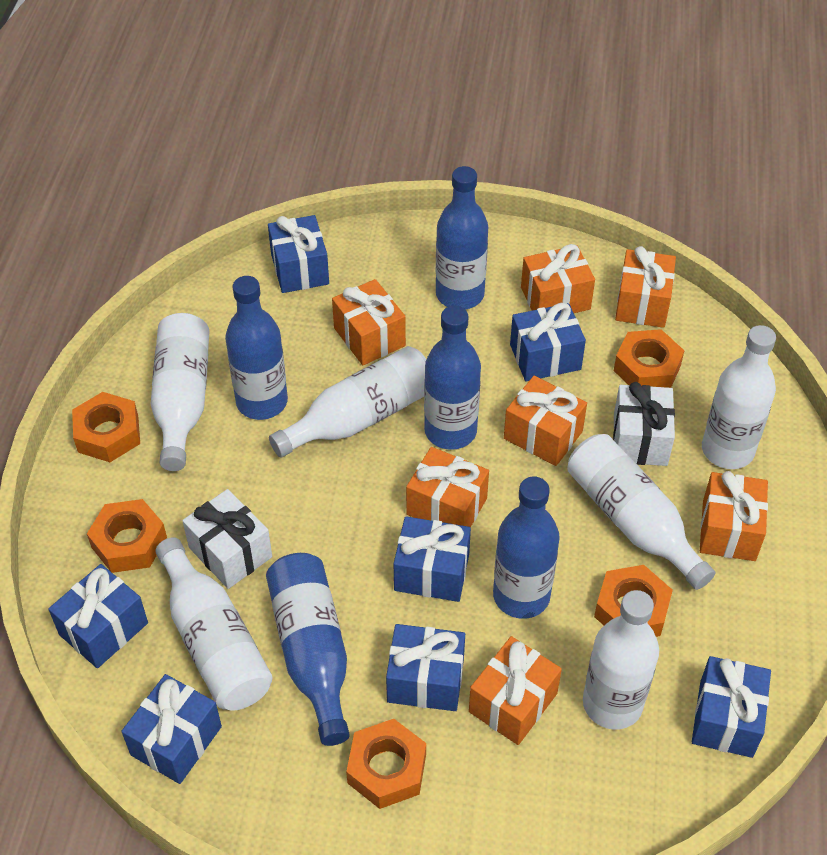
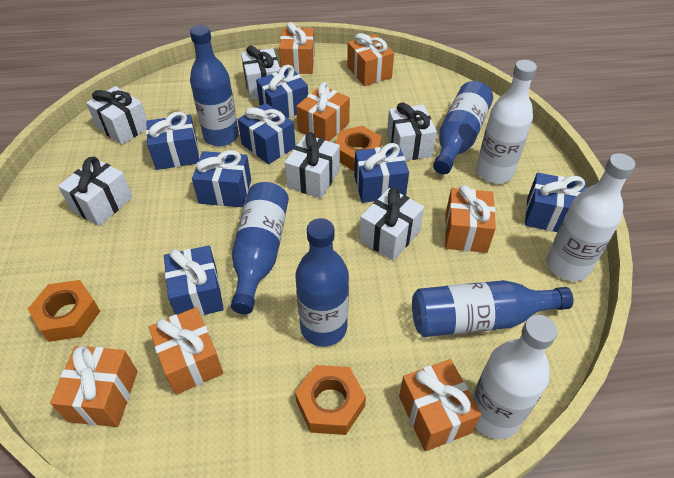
orange nut: [72,392,140,462] [87,499,167,573] [346,719,426,809] [594,565,673,637] [614,329,684,388] = 5 -> [28,280,100,342] [295,365,366,435] [336,126,382,171] = 3
white bottle: [150,313,210,471] [155,537,272,711] [269,346,426,458] [567,434,715,590] [583,590,659,730] [702,325,776,469] = 6 -> [472,315,557,439] [476,60,537,184] [546,153,635,281] = 3
white gift: [182,489,272,589] [613,382,675,466] = 2 -> [58,157,133,226] [86,86,147,145] [241,46,280,100] [285,132,340,199] [359,188,424,261] [387,103,437,161] = 6

